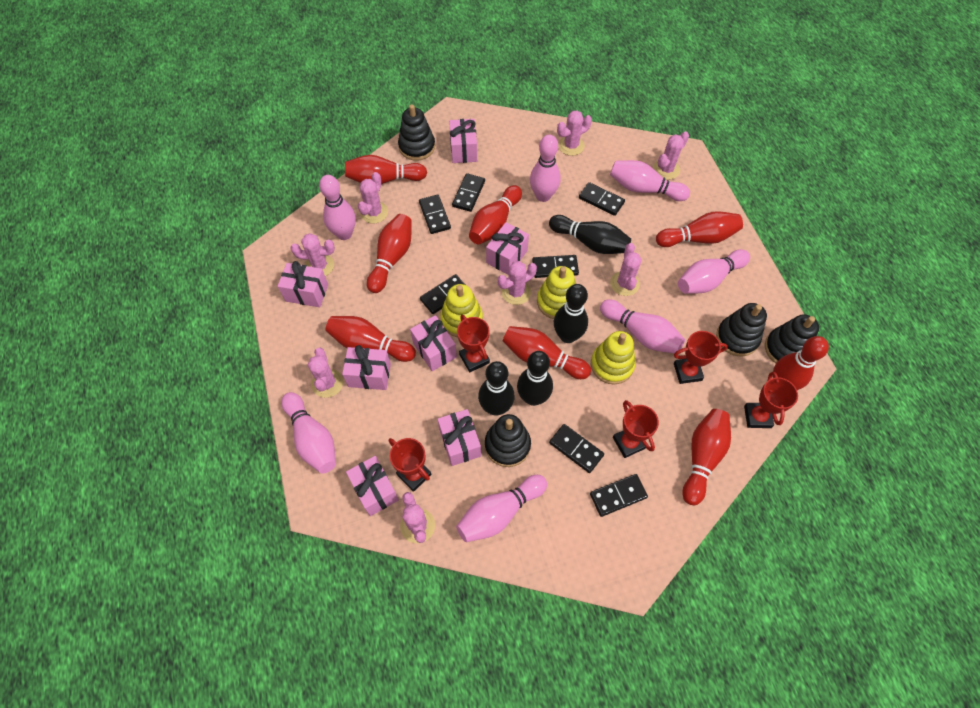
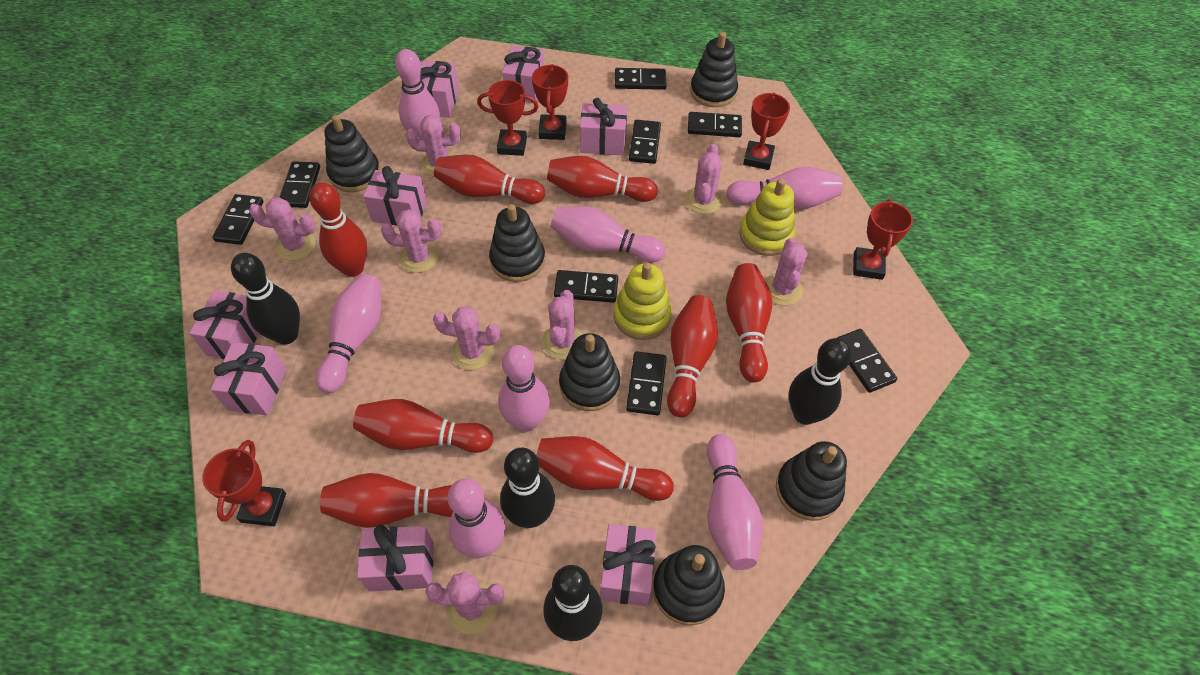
black domino: [419,195,451,234] [420,274,465,314] [452,173,485,212] [532,255,579,278] [549,424,604,473] [579,182,625,216] [590,474,648,517] = 7 -> [213,194,264,245] [279,161,320,208] [554,270,618,303] [615,68,666,90] [626,351,667,415] [629,120,661,164] [688,112,742,137] [837,329,897,393] = 8
black stacking toy: [398,105,435,161] [485,414,531,467] [716,303,767,356] [765,314,819,363] = 4 -> [324,115,380,192] [489,204,545,282] [559,333,620,411] [653,545,725,625] [690,32,738,107] [776,441,847,521] = 6
pink gift: [278,261,328,307] [342,345,391,390] [346,456,399,516] [410,315,457,371] [438,409,481,466] [449,119,477,163] [486,222,529,275] = 7 -> [189,290,259,359] [211,342,286,415] [357,525,434,591] [363,166,427,225] [420,60,459,118] [502,46,544,103] [580,98,627,155] [600,524,656,606] = 8
yellow stacking toy: [440,284,483,337] [537,266,576,319] [591,331,636,384] = 3 -> [613,262,672,340] [739,179,795,256] = 2

